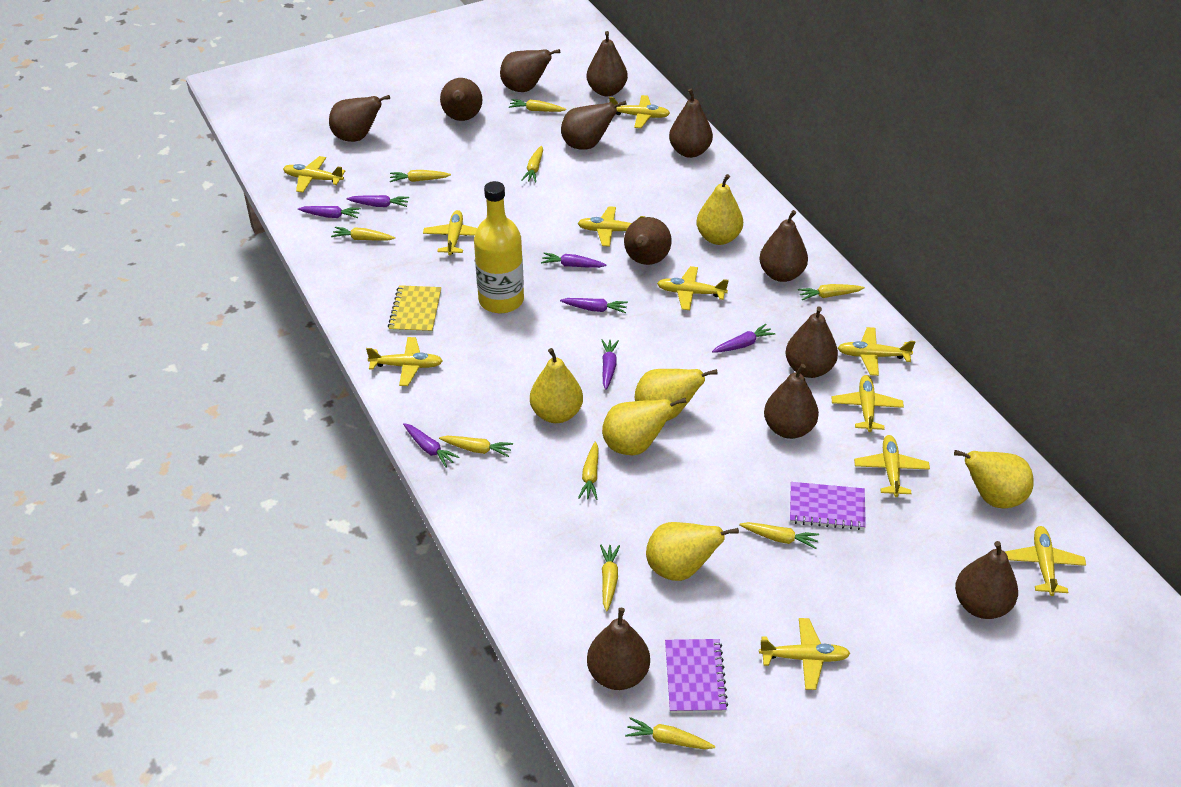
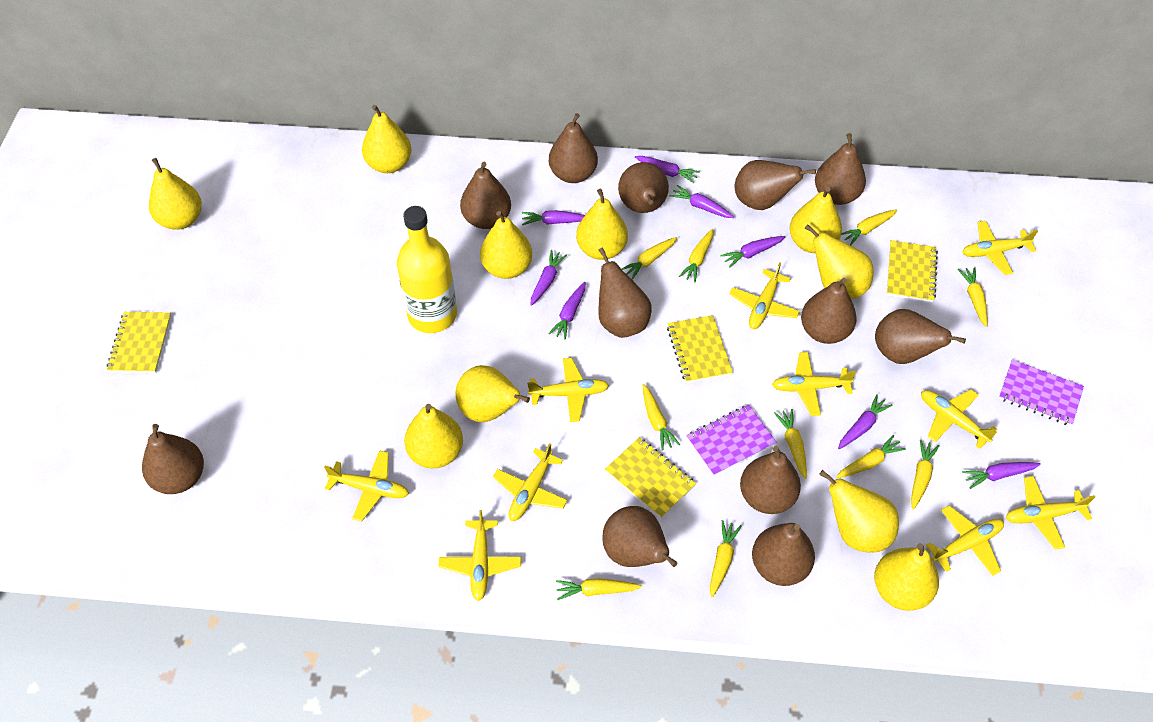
purple carrot: [298,206,361,218] [347,195,409,207] [403,423,460,468] [541,253,607,268] [560,298,628,313] [602,339,619,390] [712,324,775,353] = 7 -> [522,210,585,225] [530,250,567,306] [549,282,586,340] [635,156,700,183] [670,185,734,218] [721,236,785,268] [838,394,893,449] [962,462,1041,489] = 8
yellow notebook: [388,285,441,333] = 1 -> [107,312,171,373] [605,437,696,519] [667,315,733,383] [887,240,938,302] = 4
yellow pear: [530,348,583,423] [602,398,686,455] [635,369,718,421] [646,522,739,581] [697,174,743,245] [954,450,1034,508] = 6 -> [149,158,202,230] [362,105,411,173] [404,404,463,468] [455,365,530,422] [480,211,532,279] [576,189,628,260] [790,187,842,253] [804,224,874,299] [819,470,899,553] [874,543,939,611] = 10
yellow plane: [283,156,345,193] [366,337,443,386] [423,210,477,255] [578,206,645,247] [609,95,670,128] [657,266,729,310] [759,618,851,690] [832,375,904,432] [838,327,915,376] [854,435,930,497] [1005,526,1086,596] = 11 -> [324,450,409,521] [438,510,521,601] [493,443,568,521] [527,358,609,422] [729,262,800,329] [772,352,856,416] [921,389,998,449] [926,506,1004,576] [962,221,1038,275] [1006,476,1095,550] = 10

